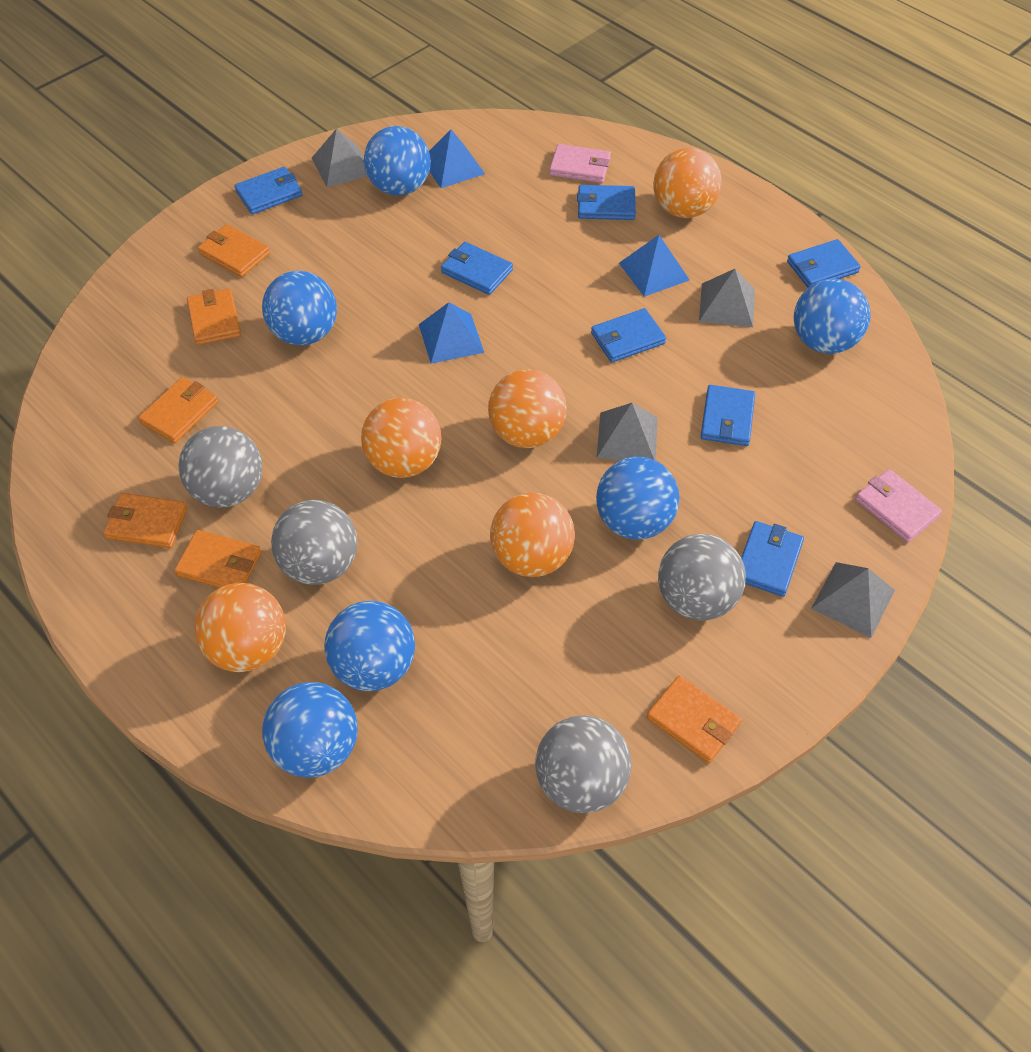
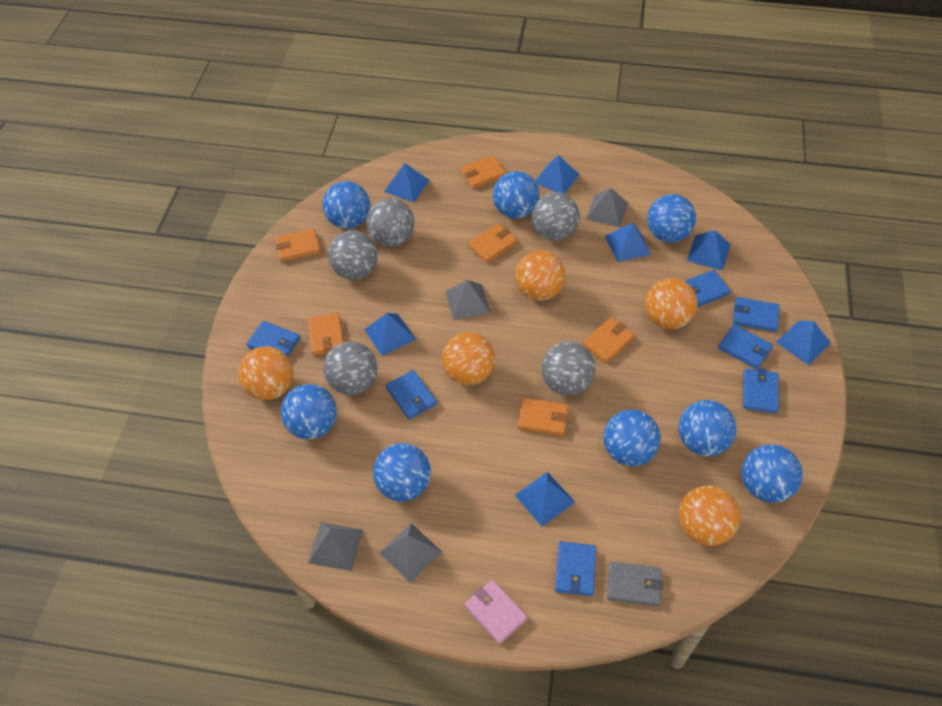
blue ball: [262,271,337,345] [262,682,357,778] [324,601,415,691] [364,126,431,196] [596,457,680,540] [794,279,871,354] = 6 -> [281,384,337,439] [323,181,370,229] [373,443,431,502] [493,171,540,219] [603,410,661,466] [647,194,696,243] [679,400,737,456] [742,444,803,503] = 8
blue pyramid: [419,302,484,364] [429,129,485,188] [619,235,690,297] = 3 -> [364,313,416,356] [384,163,430,202] [515,472,575,527] [535,155,580,194] [605,223,651,262] [687,230,730,271] [776,321,831,365] = 7
grey ball: [178,426,263,507] [271,500,357,585] [535,715,631,813] [658,534,746,621] = 4 -> [324,341,378,395] [328,230,378,280] [366,198,414,246] [532,192,580,241] [541,342,595,395] = 5
grey wallet: none = 0 -> [607,562,663,606] = 1
pink wallet: [549,144,611,183] [855,469,942,542] = 2 -> [465,580,528,644] = 1

